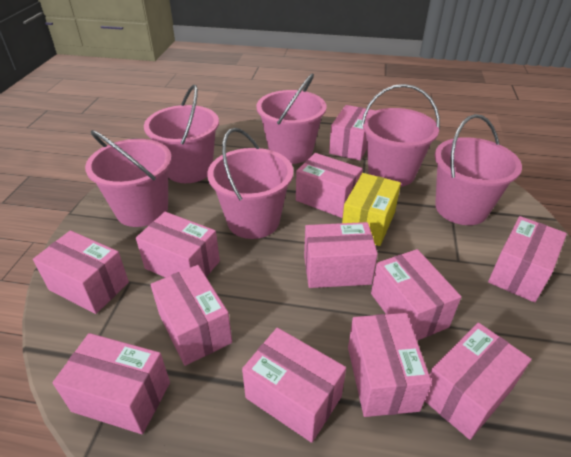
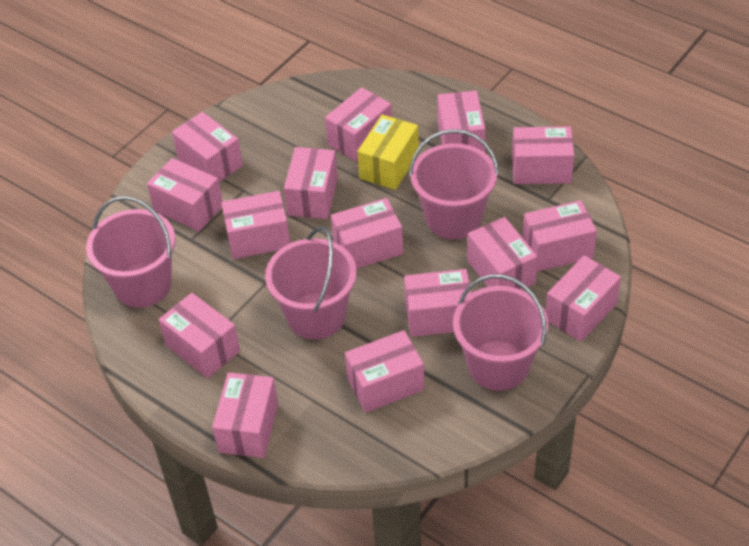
pink box: [33,230,129,314] [53,333,170,434] [136,212,220,278] [151,265,232,366] [242,328,346,443] [296,153,363,218] [304,222,378,288] [329,105,376,160] [348,313,432,417] [371,249,461,341] [425,323,532,440] [488,216,567,303] = 12 -> [147,158,223,231] [159,293,240,378] [172,112,243,182] [212,372,278,458] [221,191,290,259] [284,147,338,219] [325,87,392,162] [331,198,403,269] [345,330,424,413] [404,269,471,337] [437,91,485,153] [467,217,538,290] [512,126,574,184] [523,200,597,272] [545,255,621,342] = 15
pink bucket: [85,130,172,227] [144,85,219,183] [207,128,293,239] [256,73,326,164] [361,84,440,187] [434,114,522,225] = 6 -> [86,196,175,308] [265,226,357,340] [409,129,499,239] [453,274,548,391] = 4

